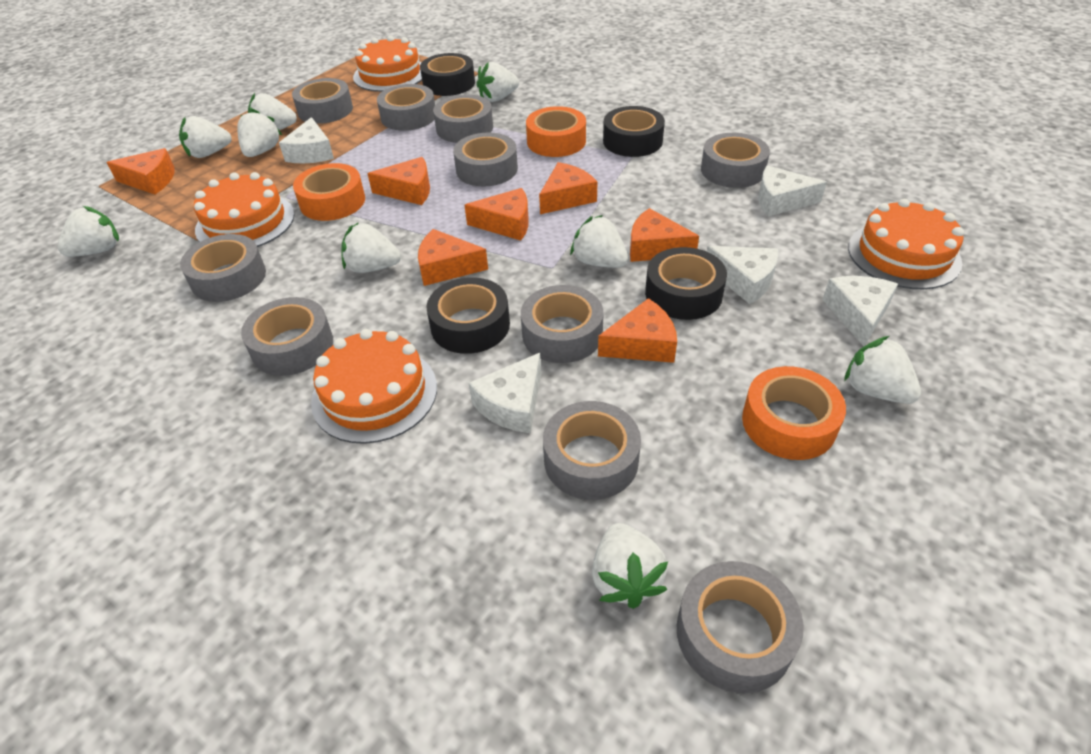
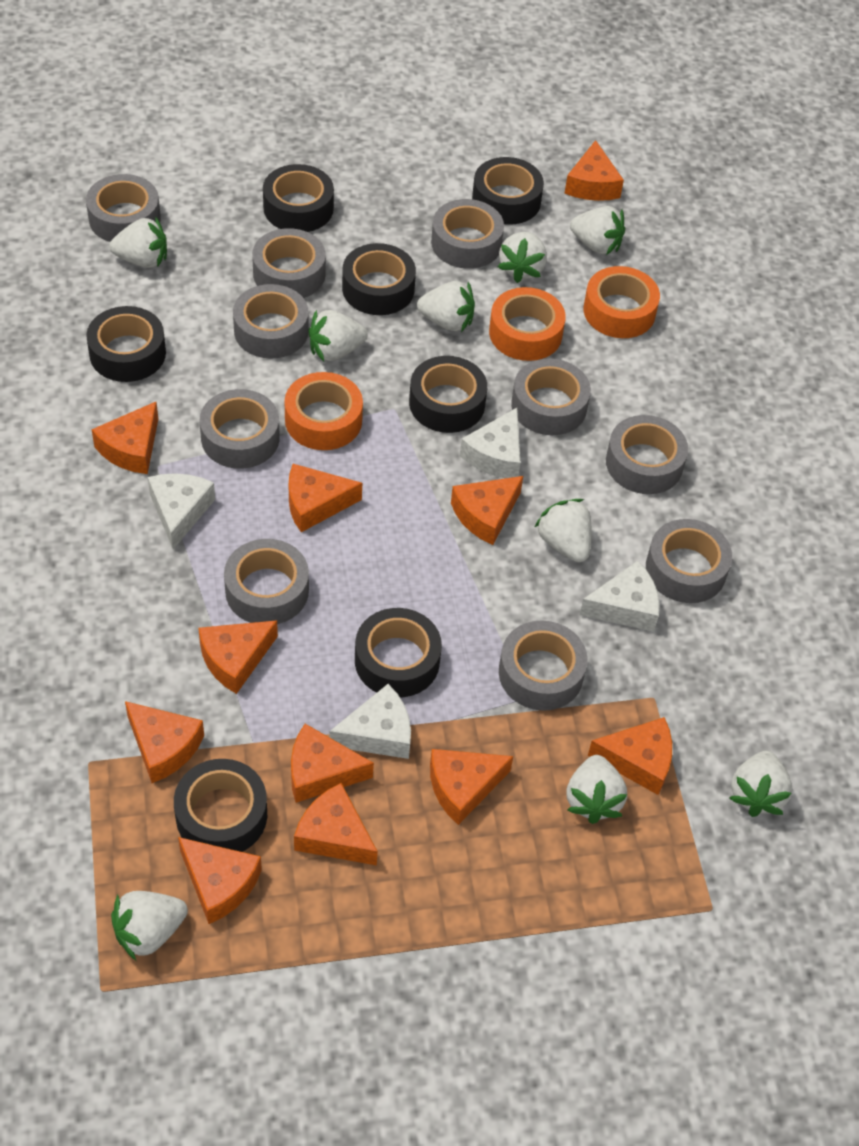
black tape: [420,53,475,96] [426,277,510,354] [603,106,665,157] [645,247,727,320] = 4 -> [86,306,166,382] [174,759,267,852] [263,164,334,232] [342,243,416,315] [355,608,442,697] [409,356,487,433] [472,157,544,225] = 7
orange cake: [194,172,294,247] [311,329,437,444] [353,36,422,92] [848,199,964,289] = 4 -> none = 0
orange cheese: [106,148,175,194] [367,157,430,205] [418,229,488,286] [464,188,529,241] [539,162,597,214] [598,298,677,363] [630,208,699,262] = 7 -> [92,402,158,474] [125,701,204,783] [178,837,262,924] [198,620,278,694] [289,464,362,532] [291,724,374,803] [294,783,378,866] [430,749,513,825] [451,476,523,545] [564,140,624,201] [588,717,672,795] = 11
white cheese: [279,117,334,164] [469,353,541,433] [707,246,778,304] [758,165,827,216] [822,276,898,346] = 5 -> [148,473,215,549] [329,684,411,759] [460,408,520,478] [580,561,660,632] = 4

